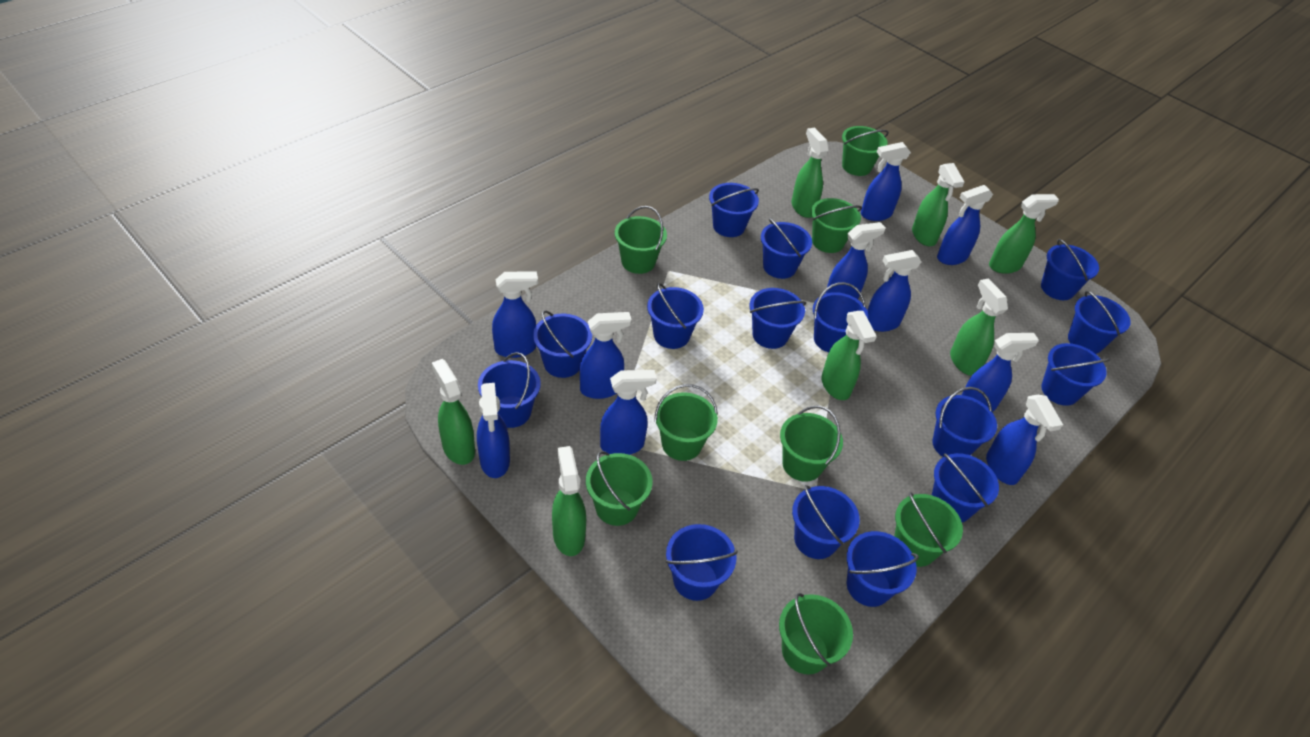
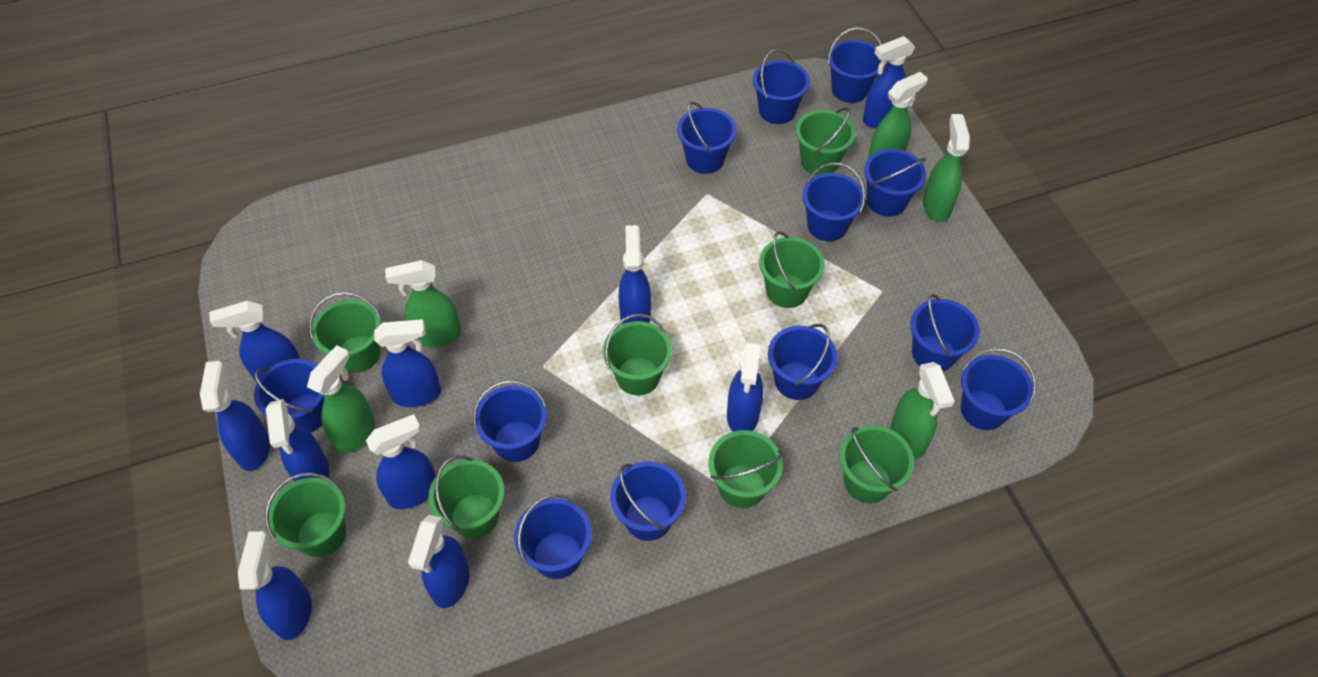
blue bucket: [478,352,541,428] [533,310,592,378] [647,283,704,349] [666,524,738,601] [709,183,759,237] [750,288,806,349] [761,218,812,279] [792,485,860,559] [813,282,868,352] [847,531,919,607] [932,387,997,457] [932,453,999,522] [1041,239,1099,300] [1041,343,1110,406] [1068,291,1131,354] = 15 -> [254,359,324,433] [473,380,547,462] [514,494,592,579] [610,461,686,541] [677,101,737,174] [753,49,810,124] [768,324,838,400] [802,163,865,241] [828,27,882,103] [864,149,926,217] [910,294,980,371] [961,348,1036,430] = 12
green spray bottle: [432,359,475,465] [552,446,586,556] [791,128,829,218] [821,311,877,400] [912,163,964,246] [950,279,1008,376] [989,194,1059,274] = 7 -> [307,345,375,454] [385,260,461,347] [868,72,928,158] [891,362,955,458] [923,114,970,222] = 5

